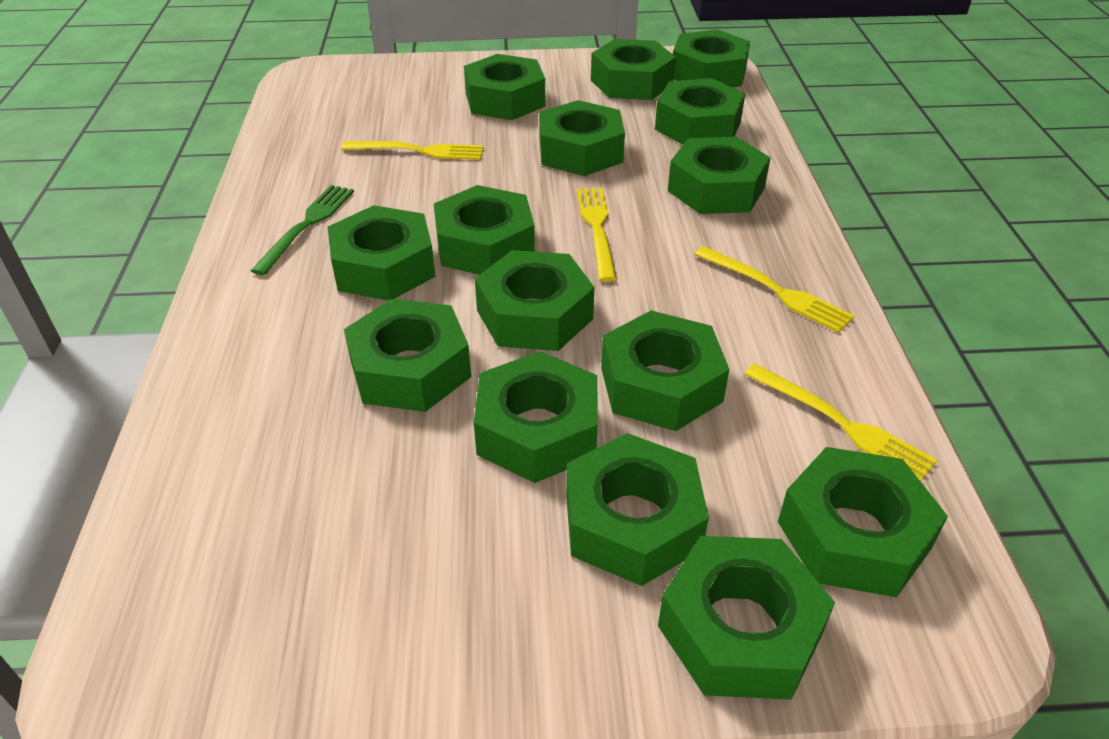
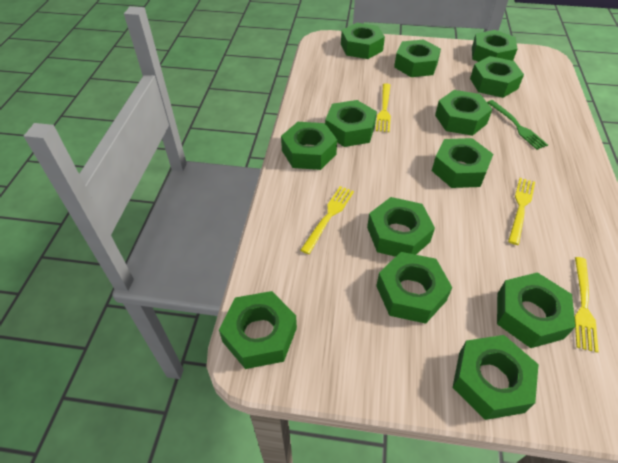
green nut: [328,205,435,301] [344,299,471,412] [434,185,535,275] [464,54,545,120] [474,351,598,483] [475,250,594,351] [539,100,625,176] [566,433,709,586] [591,39,676,100] [601,310,730,431] [655,78,745,145] [658,536,835,700] [668,137,771,214] [673,29,750,87] [778,447,948,597] = 15 -> [219,291,297,369] [281,122,337,170] [325,100,377,147] [341,23,385,59] [367,197,435,257] [376,252,452,324] [394,39,441,77] [432,138,493,188] [435,90,492,136] [453,335,539,420] [470,56,524,98] [472,30,517,62] [497,272,575,348] = 13

